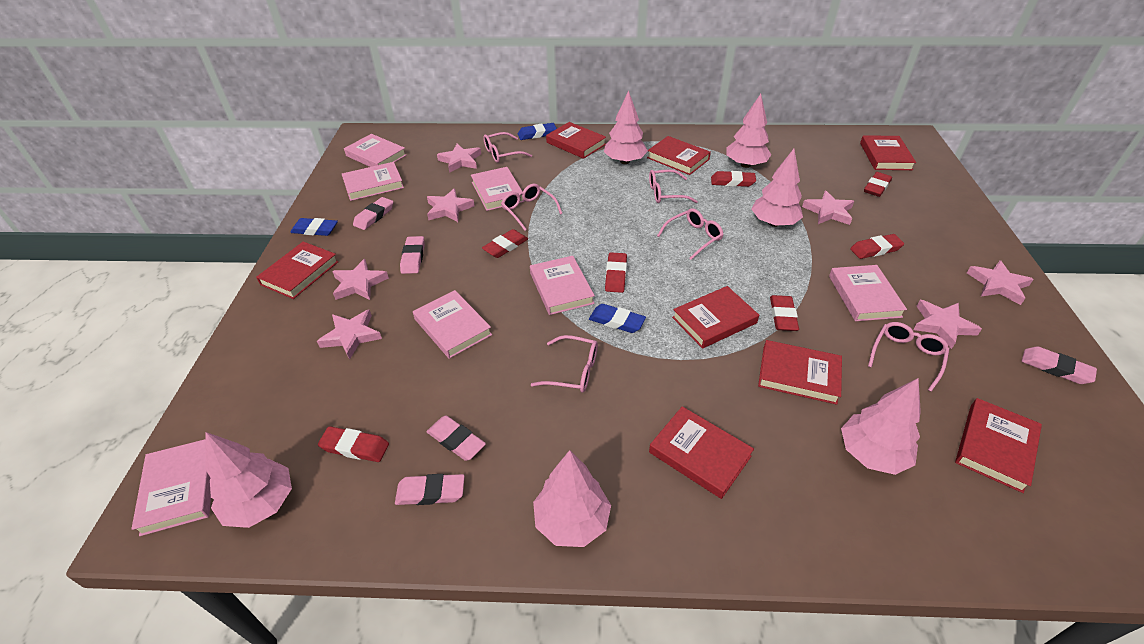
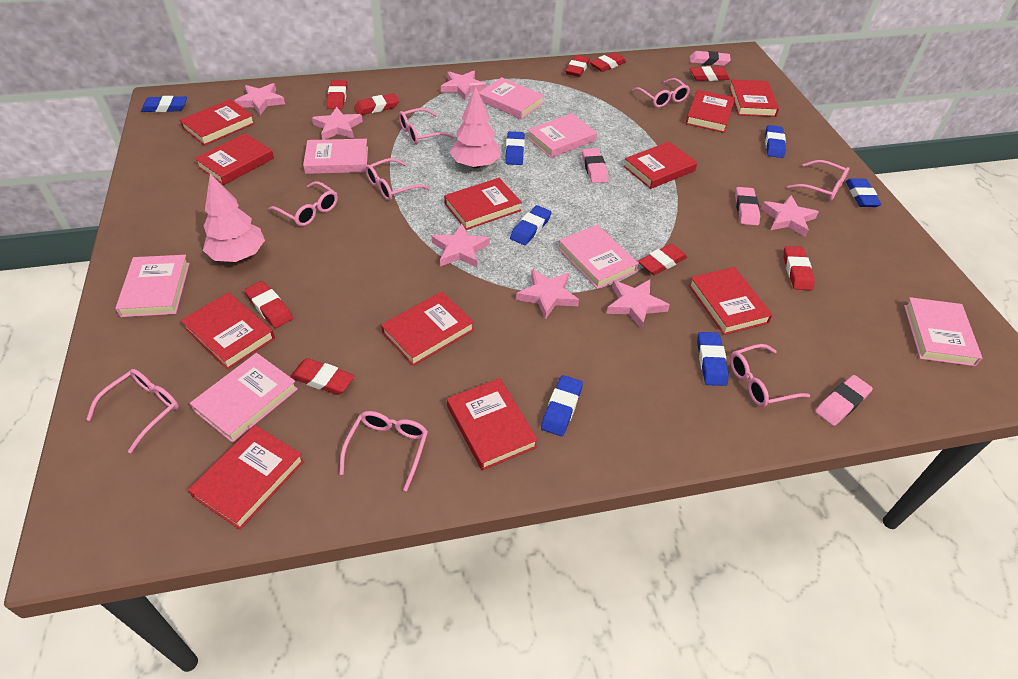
blue eraser: [290,218,338,236] [518,123,557,140] [589,304,646,333] = 3 -> [141,96,187,112] [505,131,525,165] [510,205,552,245] [541,375,583,436] [697,332,729,386] [765,125,786,158] [846,178,882,207] = 7
pink eraser: [353,197,393,230] [395,474,465,505] [400,236,425,274] [427,416,486,461] [1022,346,1097,384] = 5 -> [582,148,609,183] [690,51,731,66] [735,187,760,225] [815,375,873,426] = 4
pink glasses: [483,132,532,163] [501,184,563,231] [531,335,598,393] [649,169,698,203] [657,208,724,260] [868,322,949,392] = 6 -> [86,369,179,453] [268,181,338,226] [340,411,428,491] [366,158,430,201] [399,108,455,145] [632,78,690,108] [730,344,810,407] [787,160,850,201] = 8
pink tree: [206,432,292,528] [533,450,611,547] [604,91,648,164] [727,94,771,168] [751,149,803,227] [841,378,921,475] = 6 -> [203,174,265,262] [450,86,501,168] = 2
red book: [256,242,339,299] [546,122,606,159] [647,136,711,175] [649,406,754,499] [672,286,759,349] [758,340,842,405] [860,135,916,170] [955,398,1042,493] = 8 -> [180,99,255,146] [181,292,275,370] [188,425,304,530] [195,133,274,185] [381,292,474,366] [444,178,522,230] [447,378,538,471] [623,141,697,189] [686,90,735,133] [688,267,773,335] [729,79,779,117] = 11
red eraser: [318,426,389,462] [482,229,528,258] [605,252,627,293] [711,171,756,187] [770,295,799,331] [850,234,904,259] [864,172,892,197] = 7 -> [244,281,293,328] [290,358,355,395] [327,80,347,109] [354,93,399,115] [566,55,590,77] [590,52,626,72] [638,244,687,275] [690,66,730,81] [783,246,815,290] = 9

